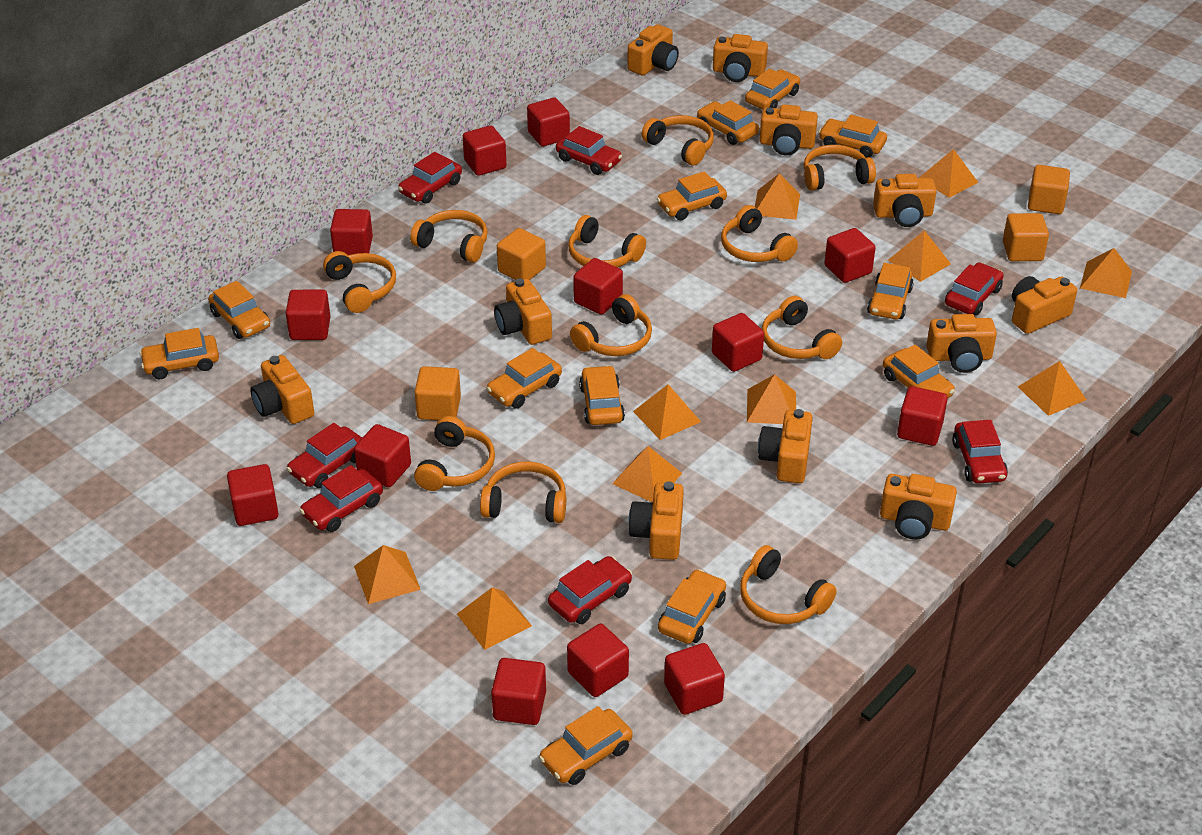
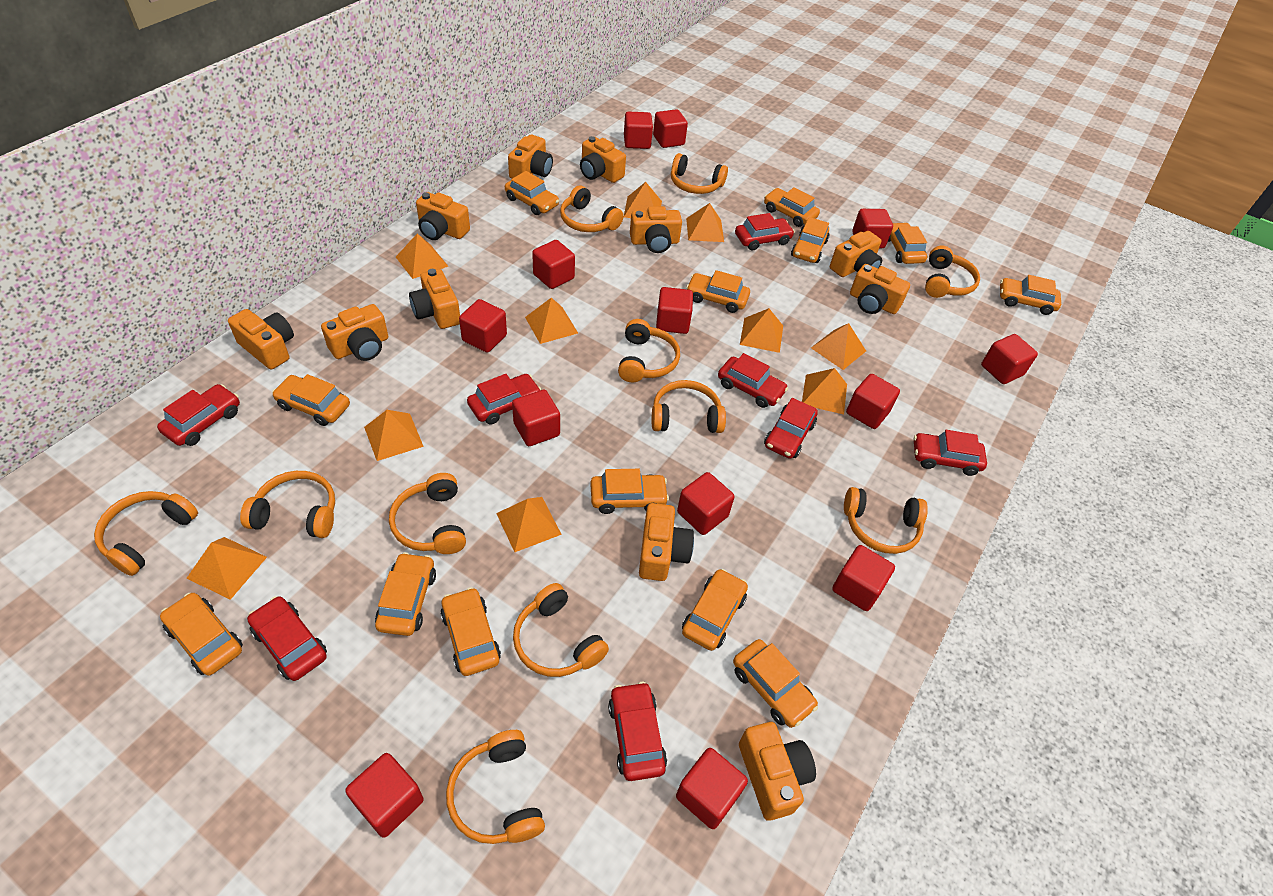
orange car: [139,328,219,379] [208,281,270,339] [486,348,562,409] [539,706,633,785] [579,365,625,425] [657,171,727,220] [658,569,726,644] [697,100,759,145] [745,69,800,109] [819,115,887,158] [867,263,913,319] [883,345,955,398] = 12 -> [160,593,243,676] [272,374,350,426] [375,552,436,636] [440,587,501,676] [505,171,559,215] [590,469,669,514] [682,569,748,651] [686,270,750,313] [733,639,818,728] [764,187,820,227] [791,217,830,263] [888,223,927,264] [1000,275,1061,315] = 13
orange cube: [414,366,461,420] [497,228,546,280] [1003,213,1049,261] [1028,165,1070,214] = 4 -> none = 0
red car: [287,423,362,488] [300,465,383,532] [398,152,462,204] [548,556,632,624] [556,126,622,175] [945,263,1004,316] [952,420,1008,484] = 7 -> [157,384,240,446] [247,596,327,681] [467,374,541,425] [608,681,667,781] [718,353,788,408] [735,213,795,251] [764,398,818,459] [914,430,987,476] = 8

